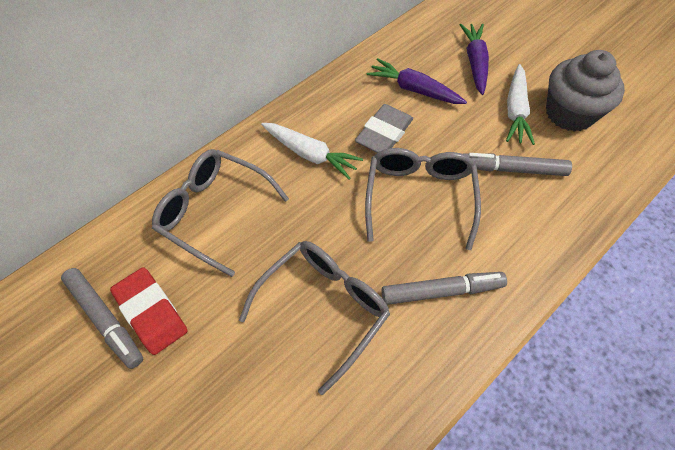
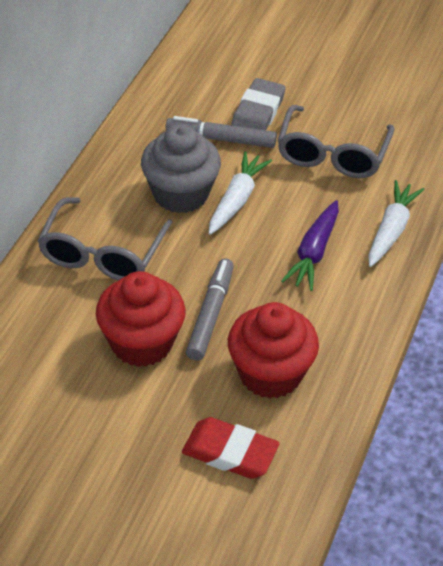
grey glasses: [152,149,289,277] [239,241,390,395] [365,148,481,250] = 3 -> [37,197,173,280] [278,105,394,178] = 2
grey marker: [61,268,143,369] [382,272,507,305] [464,153,572,176] = 3 -> [166,116,277,148] [186,258,234,361] = 2
purple carrot: [367,58,467,104] [459,24,489,95] = 2 -> [281,200,339,291] = 1
red cupcake: none = 0 -> [96,271,186,367] [228,302,319,399] = 2

